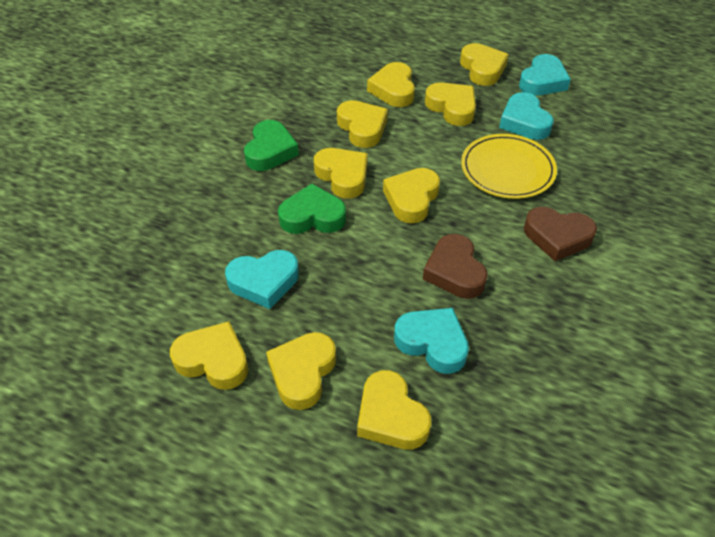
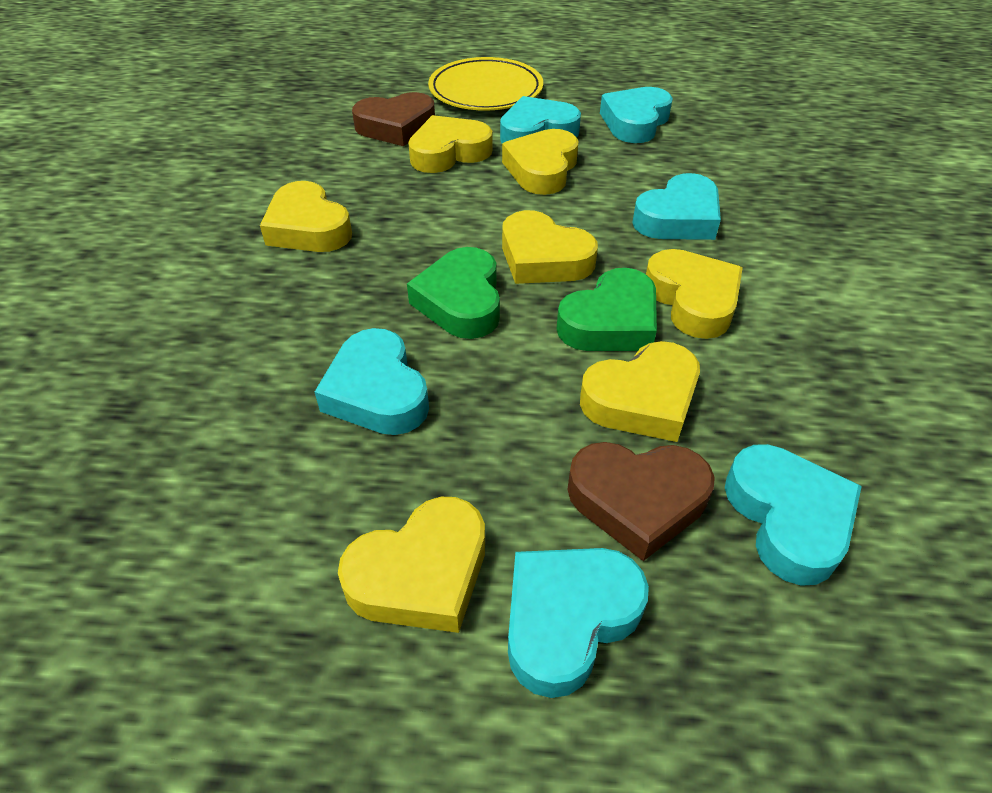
turquoise heart: [225,250,299,309] [394,308,469,374] [499,92,554,140] [519,54,571,96] = 4 -> [315,328,429,435] [500,96,581,143] [508,548,649,698] [600,87,673,143] [632,173,721,240] [725,444,862,586] = 6
yellow heart: [170,321,248,390] [266,332,336,410] [314,148,368,199] [337,100,388,148] [357,370,431,450] [367,62,415,107] [383,168,440,223] [425,82,476,126] [460,43,509,86] = 9 -> [260,181,352,252] [338,497,485,633] [408,115,492,173] [502,129,578,195] [502,210,598,284] [580,341,700,442] [646,249,743,339] = 7

